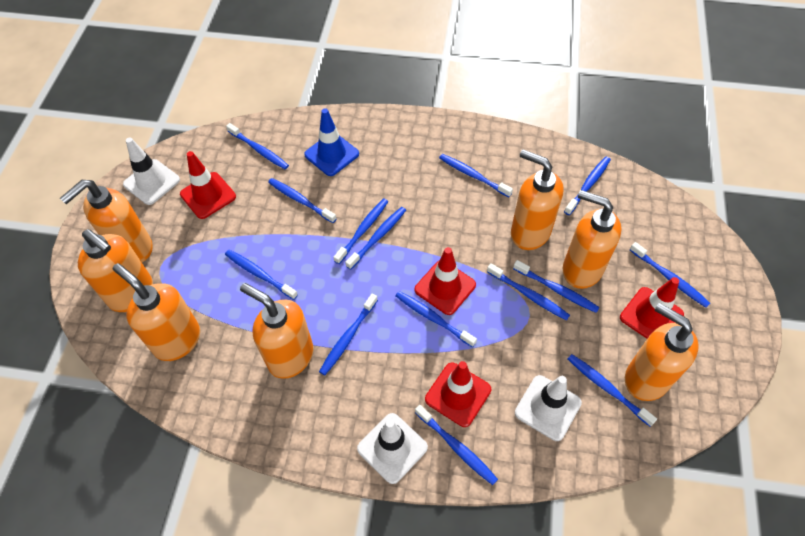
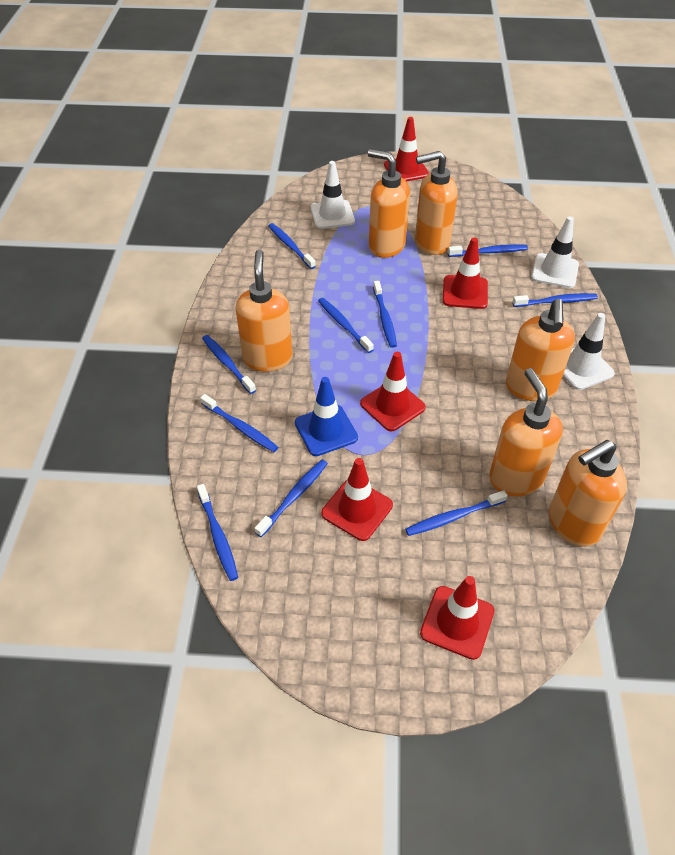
blue toothbrush: [225,250,298,300] [226,123,289,169] [268,178,337,223] [319,293,378,375] [333,198,388,264] [345,207,406,270] [395,291,477,347] [415,405,498,485] [439,154,513,197] [487,263,570,320] [513,260,600,313] [564,157,611,215] [568,354,657,426] [630,242,710,308] = 14 -> [197,484,238,581] [200,394,278,452] [202,335,256,394] [255,460,328,537] [268,223,316,269] [318,298,374,353] [373,281,397,348] [405,490,508,536] [448,244,528,257] [512,293,598,307] = 10
orange soap dispenser: [60,180,153,262] [78,229,153,312] [113,263,200,361] [240,283,313,379] [511,149,564,250] [563,190,621,289] [625,303,699,401] = 7 -> [236,250,293,372] [368,149,410,258] [415,151,457,255] [489,368,563,496] [506,299,575,401] [549,440,627,547] = 6
red traffic cone: [180,151,236,219] [414,247,476,315] [425,361,491,427] [620,277,684,339] = 4 -> [321,458,393,541] [360,352,426,431] [384,117,429,182] [420,576,494,660] [443,238,488,309] = 5

